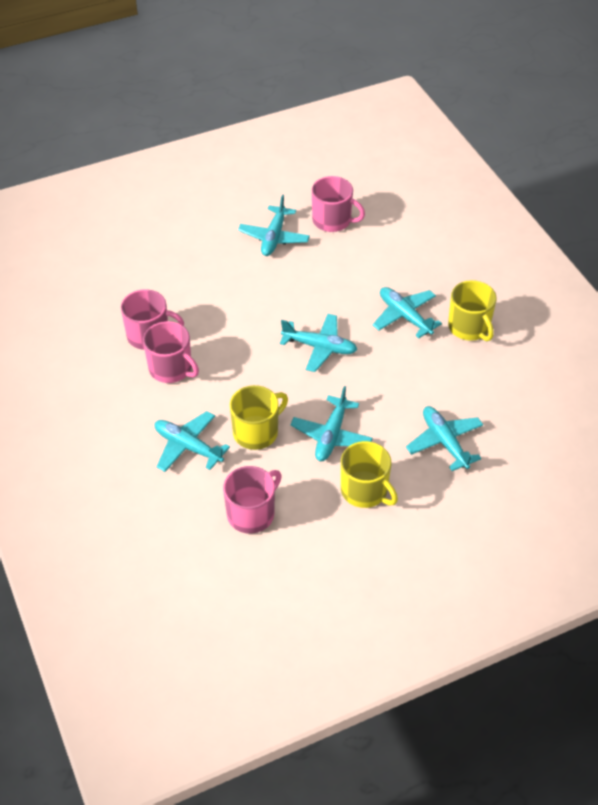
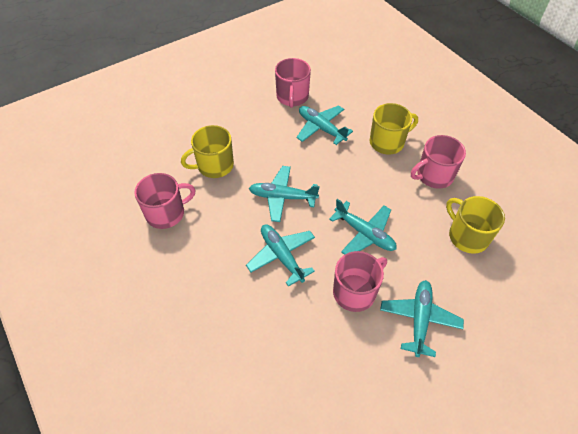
turquoise plane: [155,411,230,472] [238,195,310,256] [280,314,357,372] [290,386,373,461] [373,287,442,338] [406,406,483,471] = 6 -> [246,224,315,287] [249,166,320,222] [296,105,353,145] [329,199,397,255] [380,280,464,357] = 5

